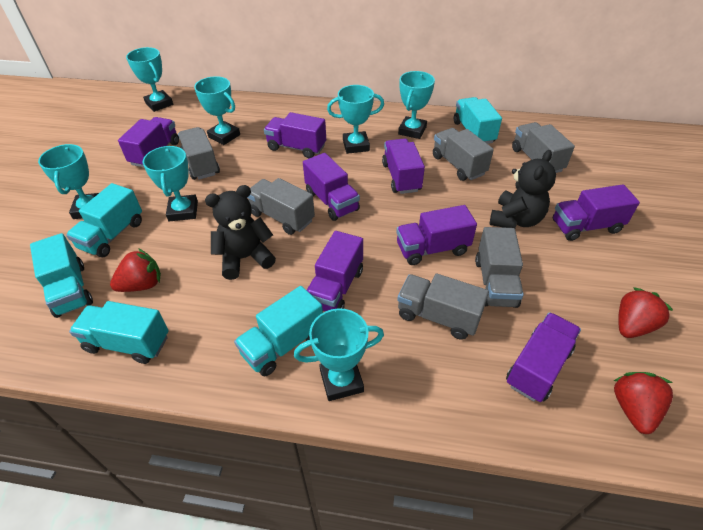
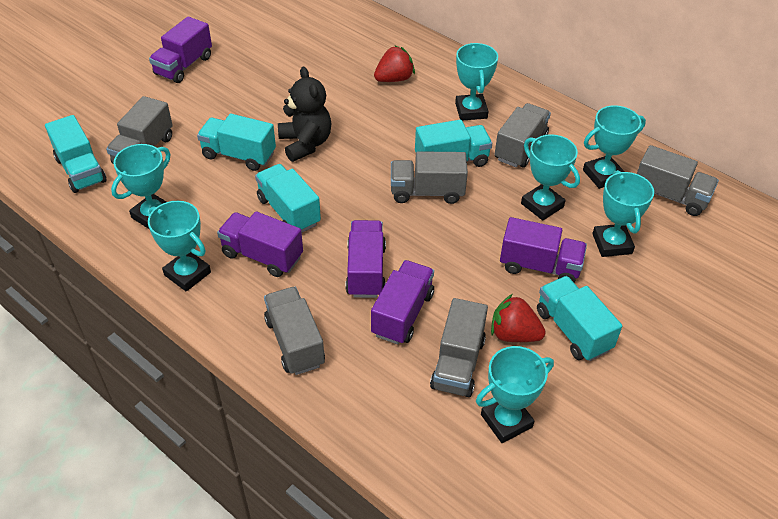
black teddy bear: [205,185,276,280] [489,150,556,228] = 2 -> [278,67,332,162] = 1
purple truck: [118,117,179,167] [264,112,326,158] [303,153,360,221] [307,231,363,311] [382,138,425,194] [396,205,477,265] [506,312,581,402] [553,184,640,241] = 8 -> [149,16,212,83] [217,211,303,277] [345,220,386,298] [371,260,434,345] [500,217,587,282] = 5
red strawberry: [110,248,161,292] [614,372,673,434] [618,287,673,338] = 3 -> [374,45,415,82] [491,294,546,342] = 2

